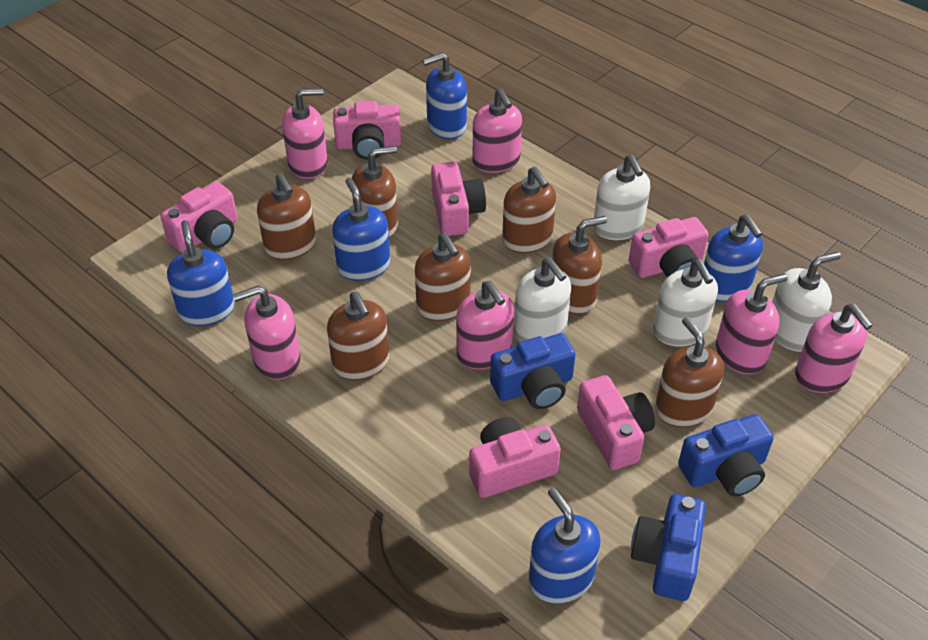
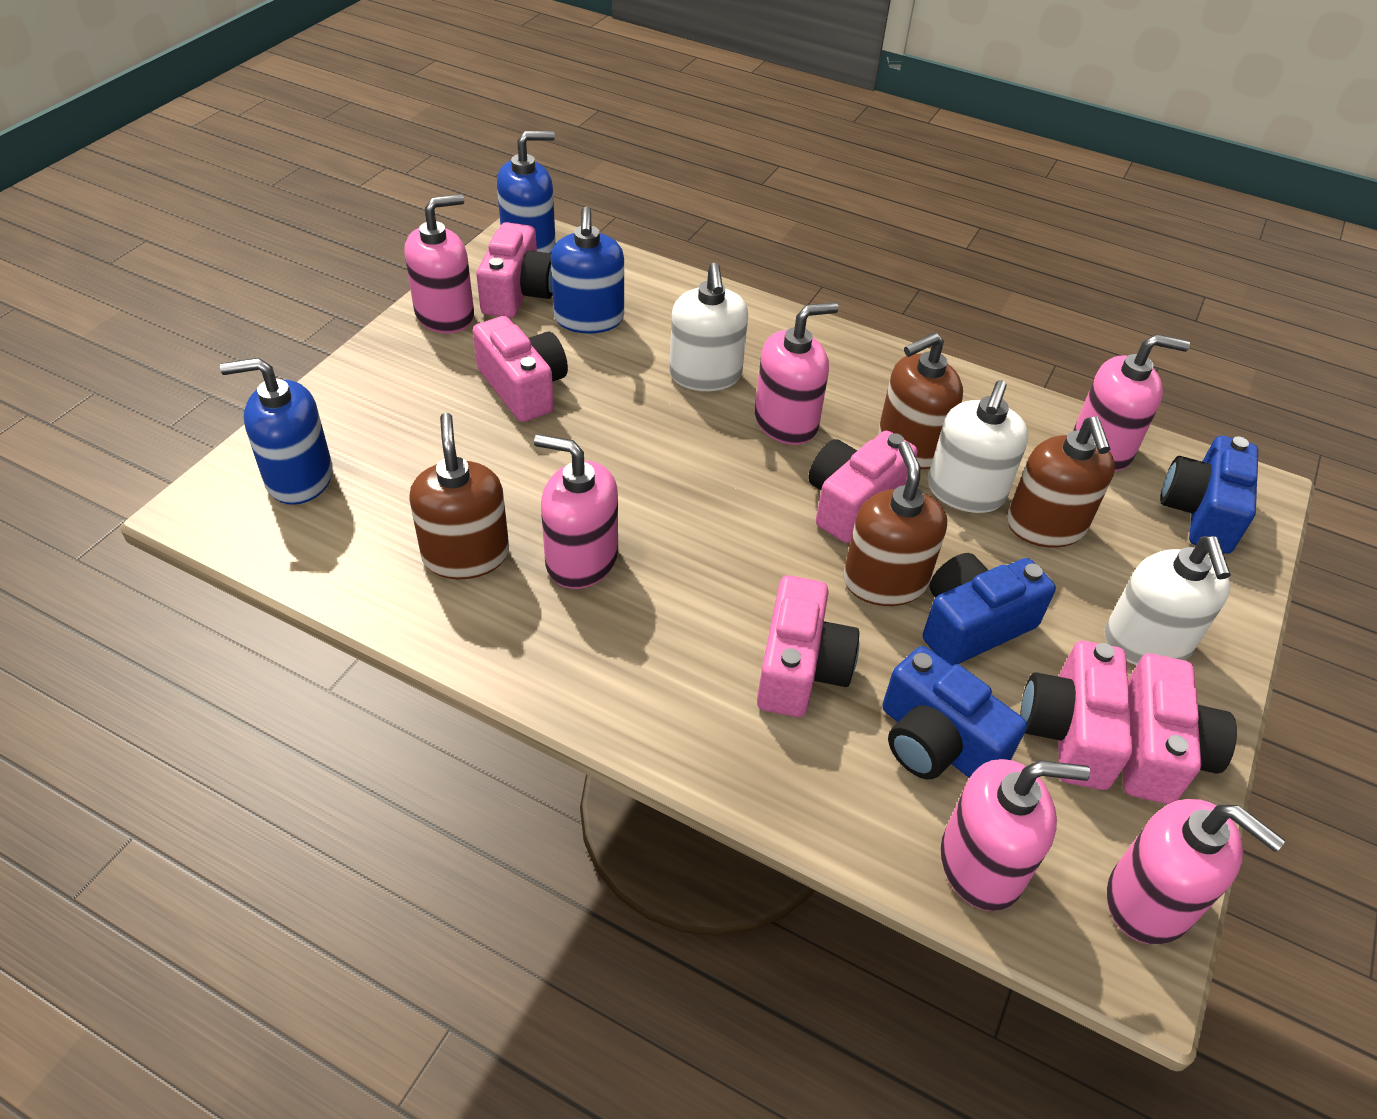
blue soap dispenser: [167,220,235,326] [332,178,390,281] [422,53,467,139] [529,487,601,604] [704,215,763,302] = 5 -> [220,358,333,505] [497,131,556,253] [551,207,624,334] = 3
brown soap dispenser: [257,173,316,260] [327,292,389,380] [352,146,398,238] [415,233,471,321] [502,167,556,253] [552,216,607,314] [655,317,724,427] = 7 -> [409,413,509,579] [843,441,947,606] [878,332,963,469] [1007,416,1115,548] = 4
white soap dispenser: [514,257,571,342] [593,154,650,240] [653,259,718,347] [772,252,841,352] = 4 -> [669,263,748,391] [928,380,1029,513] [1104,536,1231,665] = 3

